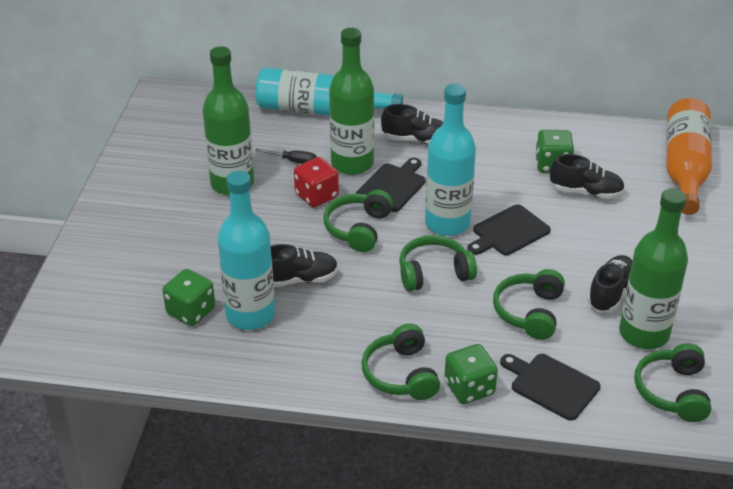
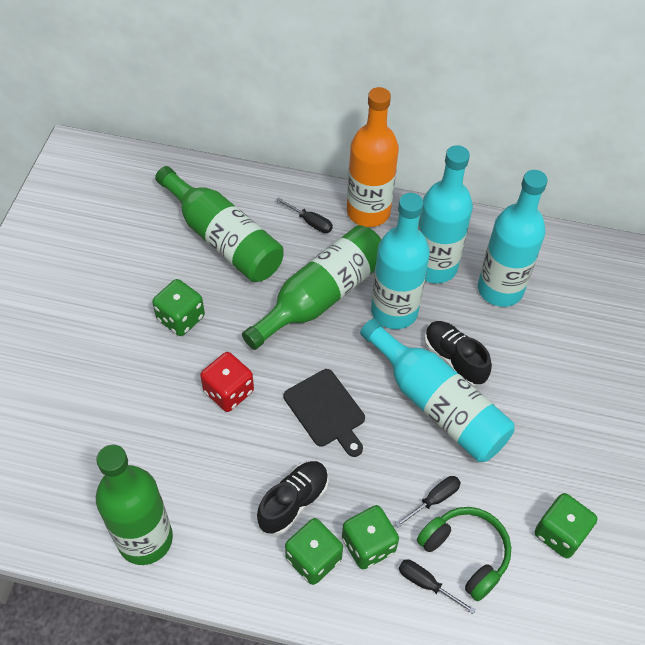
black cutting board: [356,158,425,212] [467,204,551,255] [500,354,601,421] = 3 -> [284,369,365,457] = 1
black screwdriver: [255,148,317,164] = 1 -> [276,197,333,233] [395,476,461,528] [399,559,476,614] = 3
black shoe: [271,244,338,287] [381,104,443,144] [550,154,625,199] [587,255,632,312] = 4 -> [257,461,329,535] [424,321,492,386] = 2
green dice: [163,269,215,326] [444,344,498,404] [535,130,574,173] = 3 -> [152,279,205,336] [285,518,343,585] [342,505,399,569] [535,493,597,558] = 4
green headphones: [324,190,393,252] [361,324,440,400] [399,235,477,291] [493,269,565,340] [634,343,711,422] = 5 -> [417,507,511,601] = 1
turquoise bottle: [218,171,275,330] [255,68,403,116] [425,84,476,236] = 3 -> [360,319,515,462] [371,193,430,329] [418,145,473,283] [478,170,548,307] = 4

